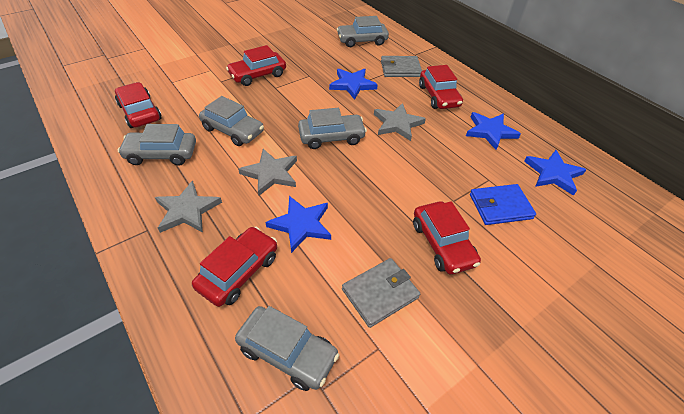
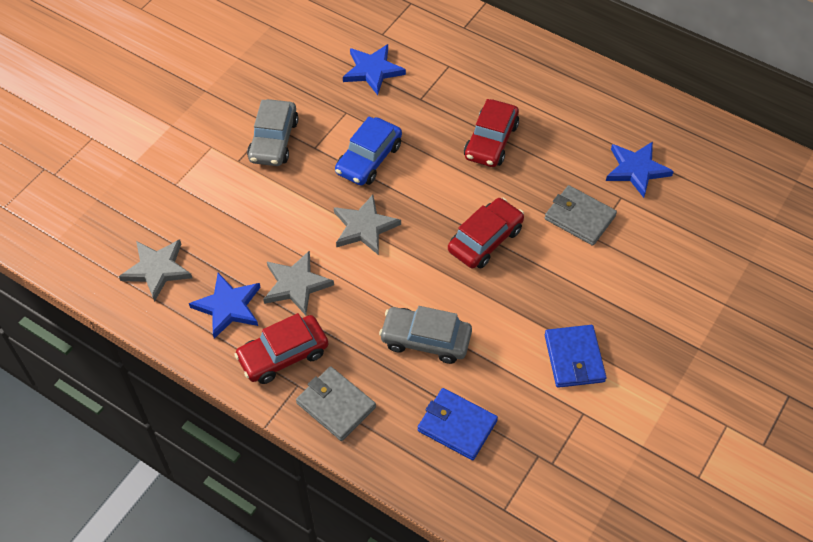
blue car: none = 0 -> [335,116,402,185] = 1
blue star: [265,196,331,253] [329,69,378,100] [466,112,521,150] [524,150,586,196] = 4 -> [189,273,261,339] [343,44,406,95] [606,141,674,198] = 3
blue wallet: [470,184,536,225] = 1 -> [418,388,498,460] [545,325,606,388] = 2
grey car: [118,124,196,166] [199,96,264,146] [235,306,339,391] [298,108,367,149] [337,16,389,47] = 5 -> [247,99,298,166] [379,306,472,364] = 2
red car: [115,82,162,128] [192,227,277,307] [226,45,286,86] [413,201,481,275] [419,65,463,109] = 5 -> [234,313,328,384] [448,198,524,268] [464,99,519,167] = 3

